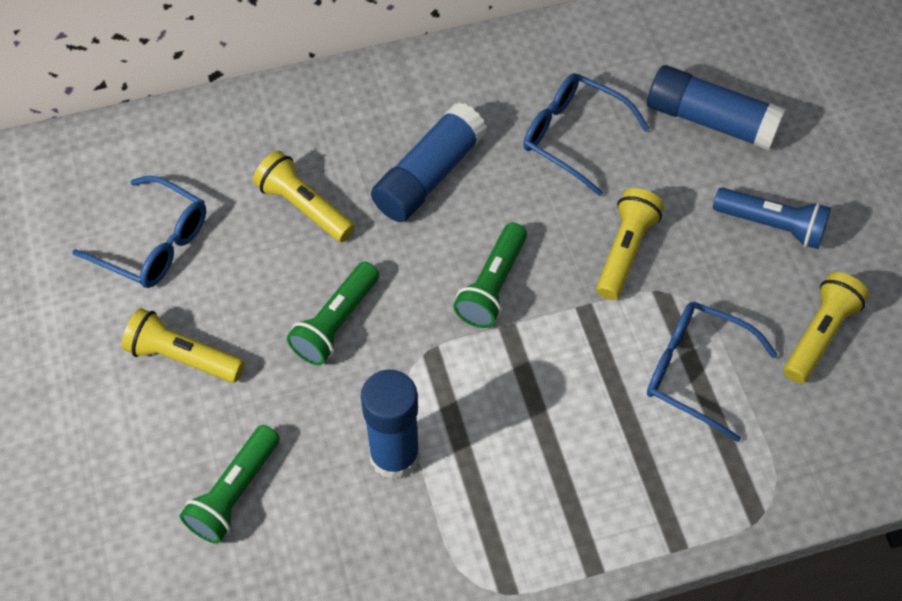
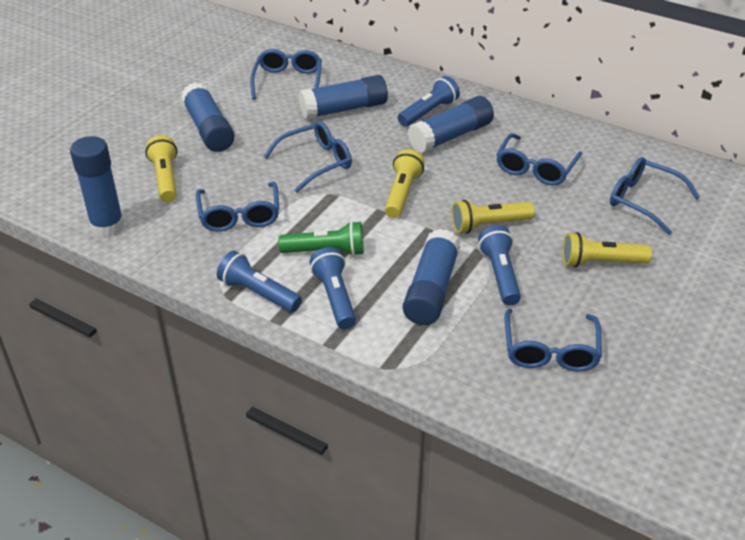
blue flashlight: [713,187,831,249] = 1 -> [217,251,302,312] [310,247,356,329] [398,76,460,127] [478,225,521,305] = 4
blue glasses: [72,175,206,288] [523,73,650,196] [647,301,778,442] = 3 -> [196,182,279,232] [250,49,322,100] [264,121,352,193] [496,133,582,186] [504,309,602,372] [610,157,700,235] = 6
blue glue stick: [361,369,420,480] [371,102,487,222] [647,65,786,150] = 3 -> [70,136,124,237] [181,83,234,152] [299,75,388,119] [403,229,460,325] [408,96,494,153] = 5
green flashlight: [180,425,280,544] [287,261,379,365] [453,223,527,328] = 3 -> [278,221,364,256] = 1

